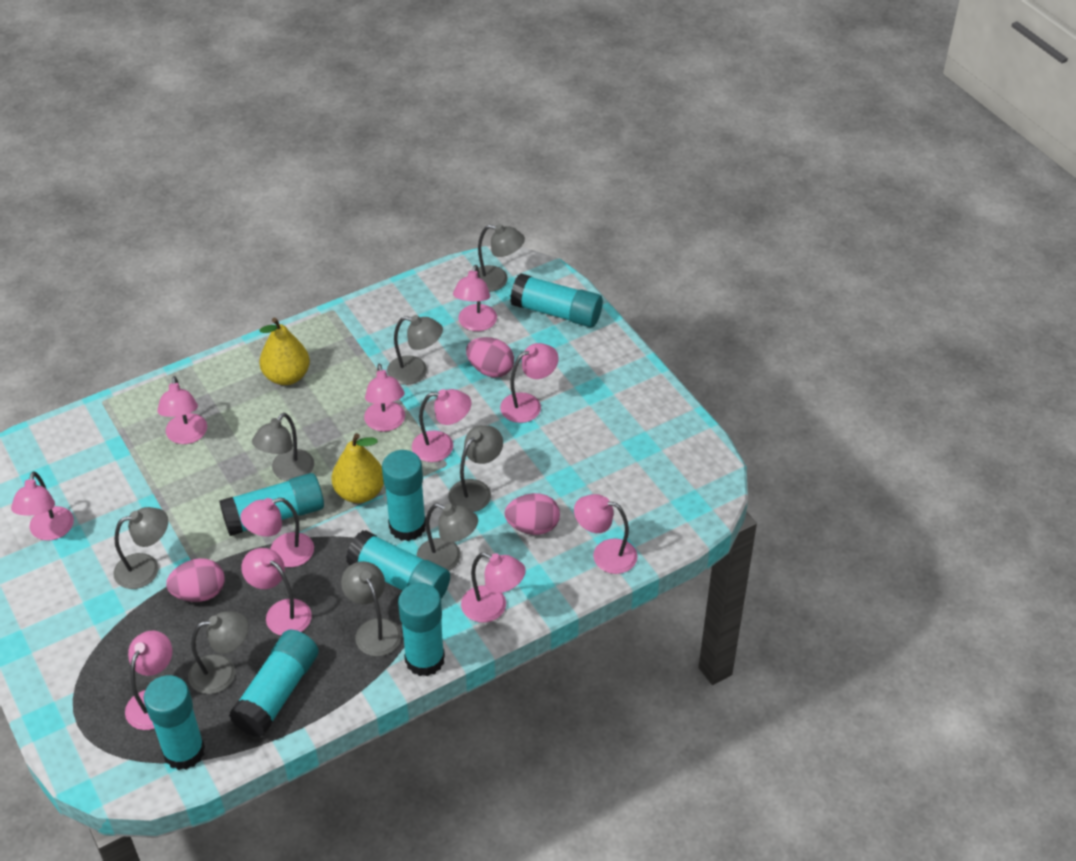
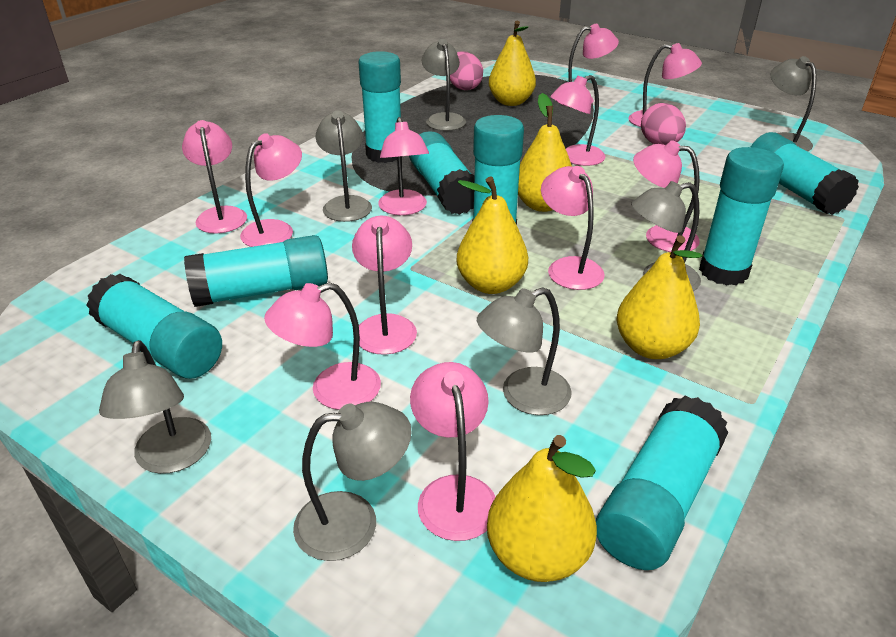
grey lamp: [113,507,168,589] [188,611,249,694] [252,413,314,481] [341,561,402,657] [387,315,443,385] [417,504,478,571] [448,425,503,512] [478,224,525,292] = 8 -> [99,340,211,474] [293,402,412,561] [316,111,372,222] [422,39,466,131] [477,287,572,415] [631,181,701,291] [771,56,816,151] = 7
pink egg: [166,558,225,602] [466,337,514,378] [505,493,560,535] = 3 -> [450,52,483,90] [641,103,686,145] = 2
turquoise glue stick: [144,675,205,770] [219,473,324,536] [229,630,319,737] [346,530,450,599] [382,450,426,541] [398,583,445,676] [510,273,603,328] = 7 -> [86,274,222,379] [184,235,328,307] [358,51,402,163] [409,131,475,215] [472,115,524,225] [596,396,729,570] [699,147,784,285] [751,132,859,215] = 8
yellow pear: [259,318,310,385] [332,433,384,503] = 2 -> [457,177,528,294] [487,435,597,582] [489,21,536,106] [518,93,572,212] [616,235,702,359] = 5

